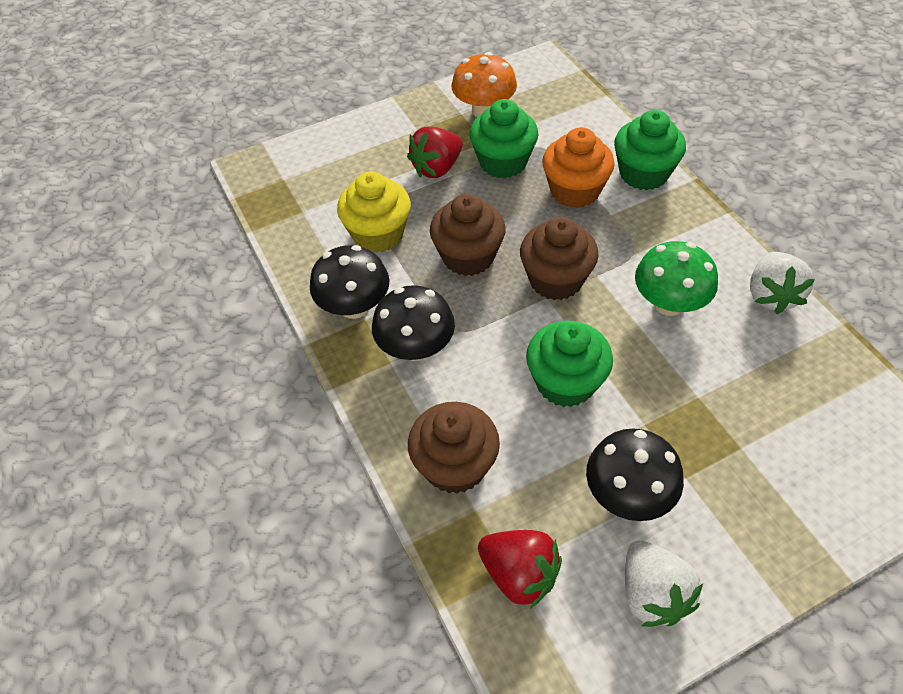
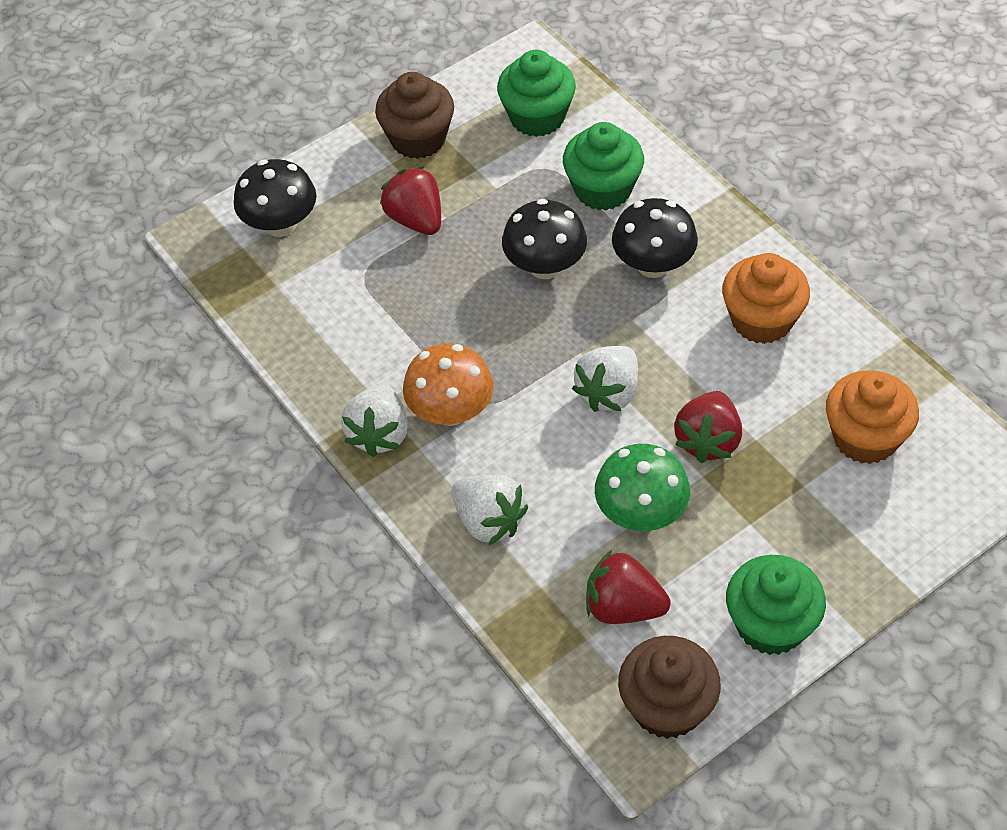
brown cupcake: [408,402,500,494] [430,194,506,276] [520,217,599,300] = 3 -> [375,72,454,159] [618,636,721,739] = 2
orange cupcake: [542,127,615,208] = 1 -> [722,253,810,344] [826,370,919,464] = 2
red strawberry: [407,127,462,178] [478,530,562,609] = 2 -> [380,166,441,235] [586,550,671,624] [674,391,742,463] = 3
white strawberry: [625,540,703,627] [750,252,815,314] = 2 -> [341,384,408,457] [451,475,528,545] [572,346,638,412] = 3
yellow cupcake: [337,171,411,253] = 1 -> none = 0

